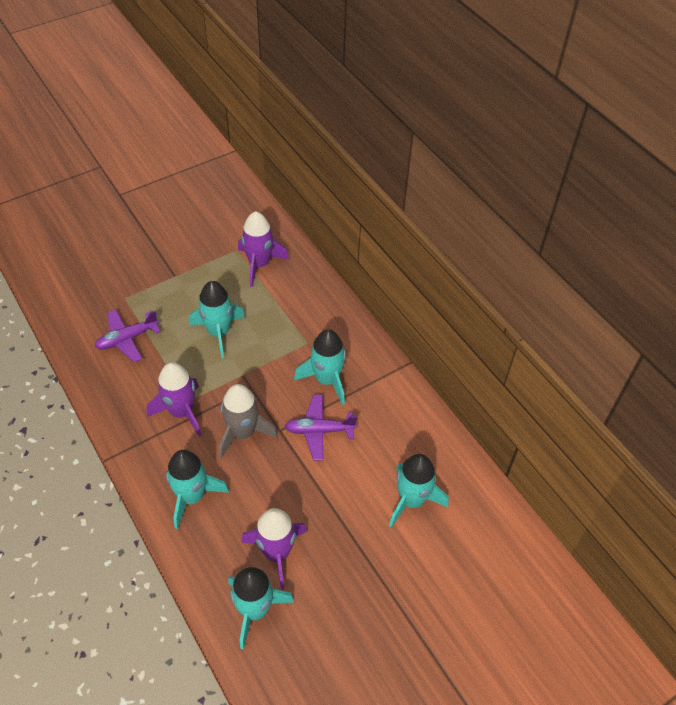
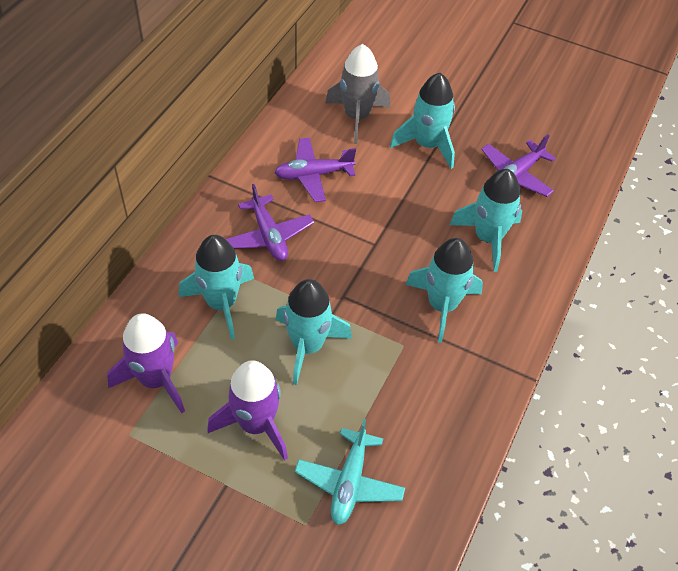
purple plane: [95,309,161,362] [285,395,357,461] = 2 -> [226,184,314,261] [274,137,356,202] [481,134,556,197] = 3
purple rocket: [147,362,201,436] [238,211,289,287] [241,508,307,590] = 3 -> [107,313,185,413] [207,360,288,460] = 2
turquoise plane: none = 0 -> [295,419,405,525] = 1

